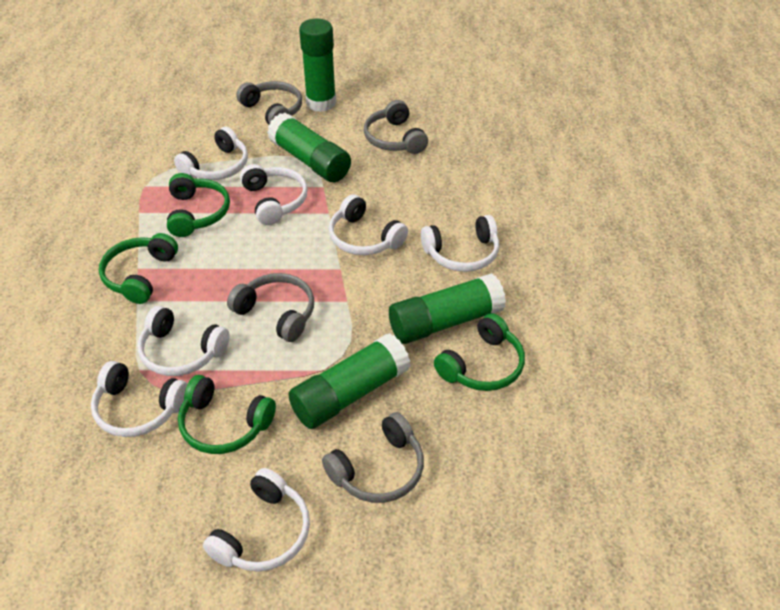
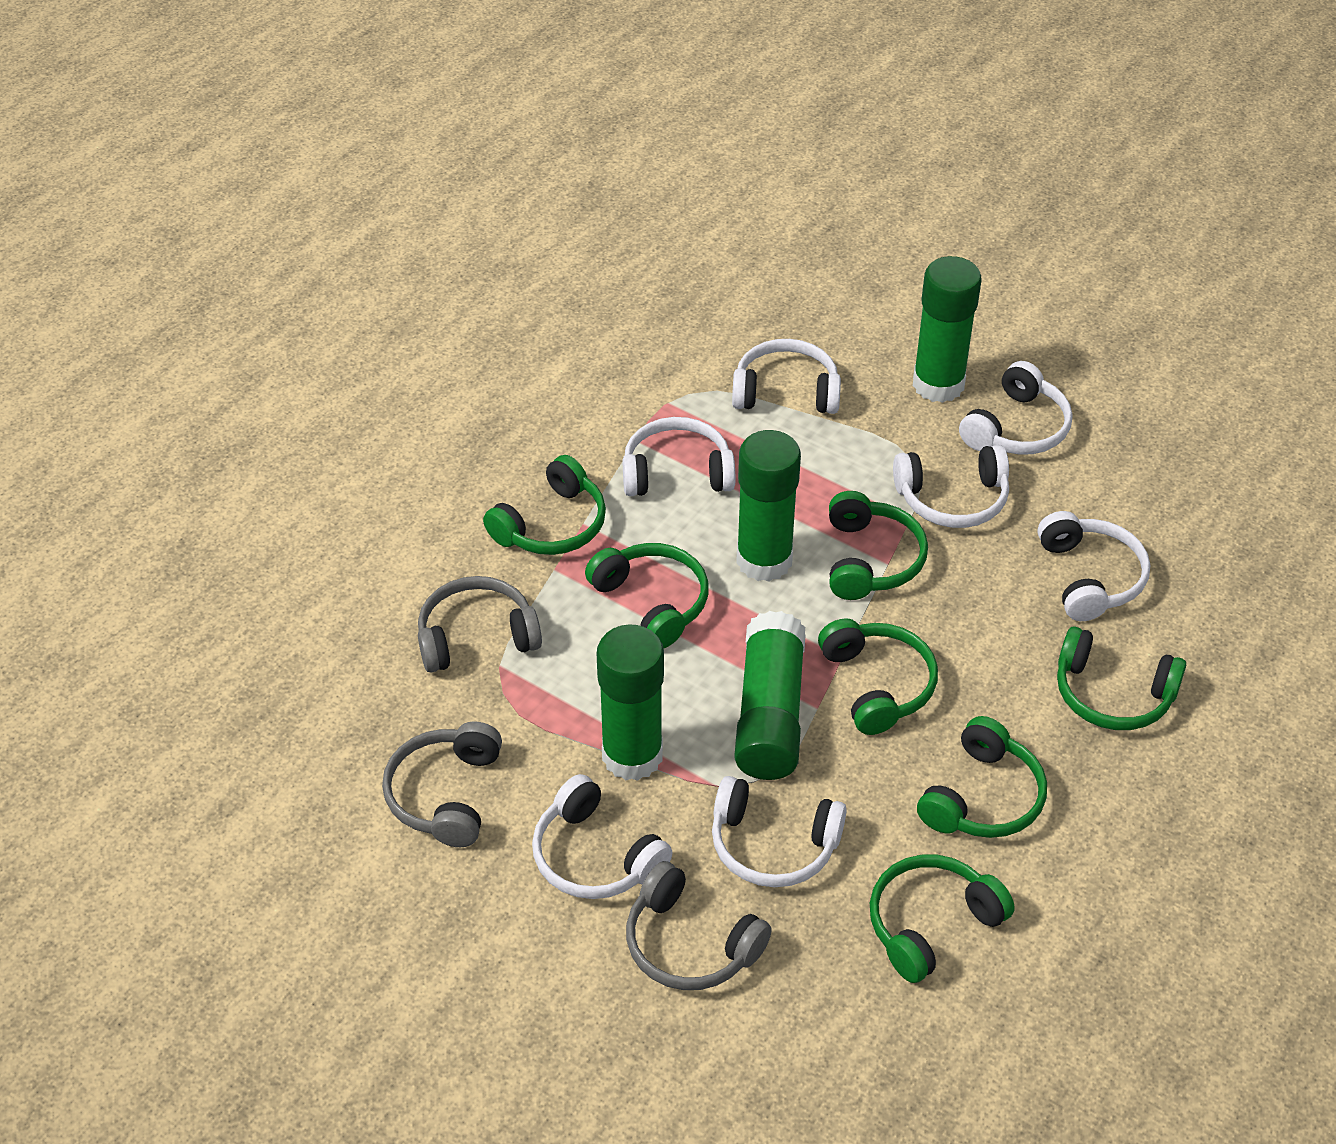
green headphones: [99,233,178,304] [167,173,230,237] [178,375,276,454] [434,313,525,391] = 4 -> [483,455,606,555] [585,543,708,649] [818,618,938,735] [829,491,928,600] [870,854,1015,983] [917,716,1047,838] [1057,626,1186,730] = 7
grey headphones: [227,273,314,342] [236,81,302,125] [322,412,424,503] [364,100,428,154] = 4 -> [382,722,502,847] [418,576,542,673] [626,861,772,990] = 3

